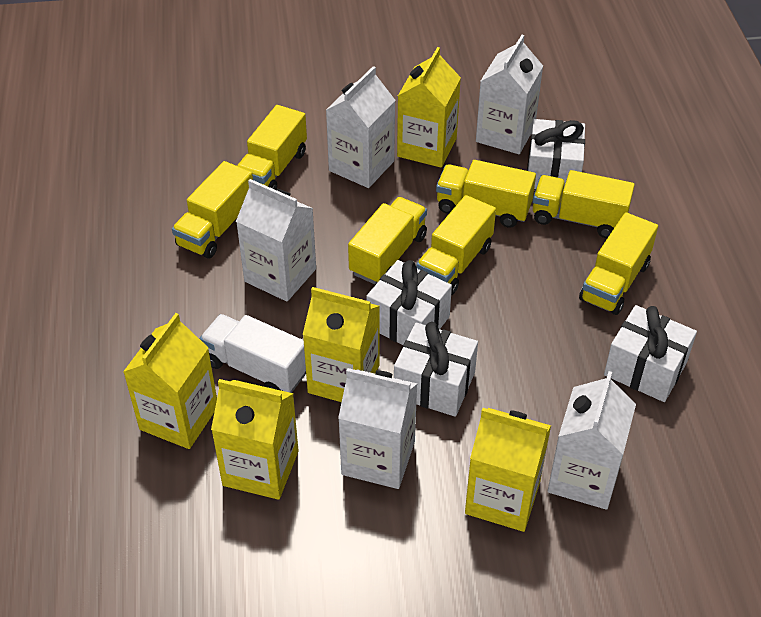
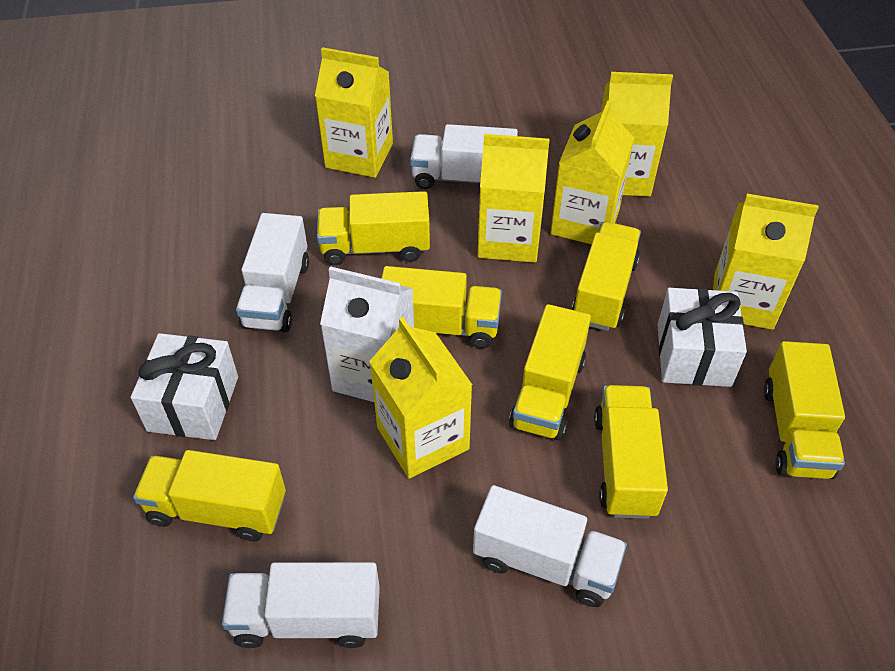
white carton: [236,179,316,301] [326,66,396,188] [338,368,418,489] [476,35,543,154] [548,371,636,510] = 5 -> [320,266,414,402] = 1
white gift: [366,260,452,345] [394,322,478,417] [527,119,585,189] [604,305,697,402] = 4 -> [131,333,238,440] [657,288,747,387] = 2
white truck: [200,314,306,393] = 1 -> [222,562,380,648] [236,213,309,332] [410,124,518,189] [473,485,627,607] = 4
yellow carton: [123,313,217,449] [211,379,299,500] [303,287,380,402] [397,47,461,168] [465,408,551,532] = 5 -> [315,47,393,178] [369,317,472,479] [478,134,550,263] [550,100,634,244] [601,72,673,197] [713,194,818,330] = 6

